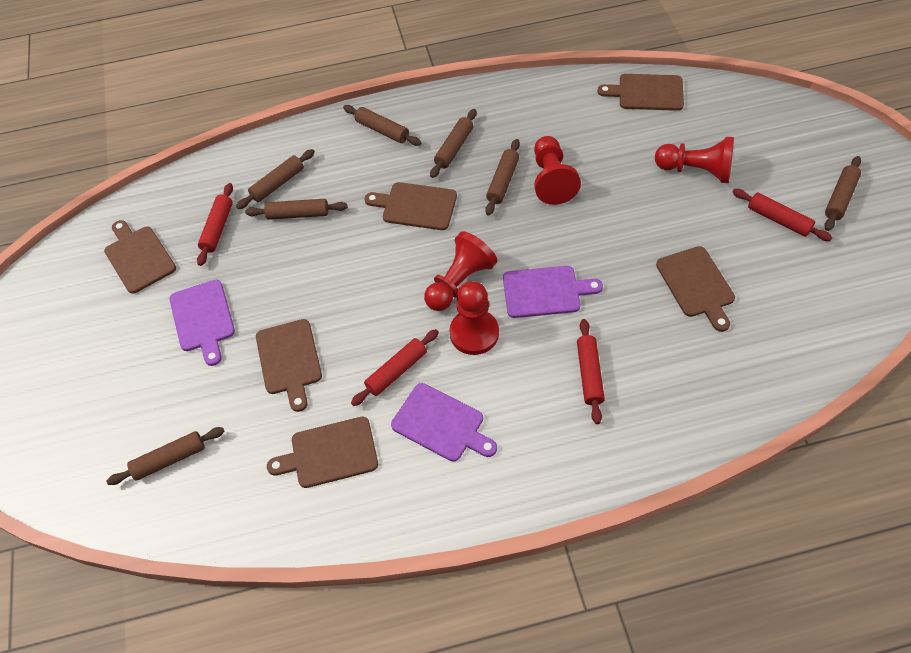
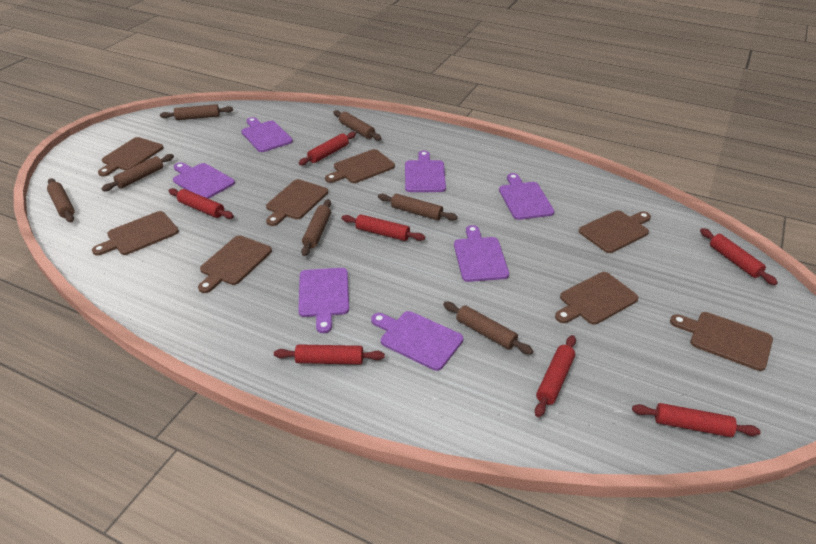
brown cutting board: [104,220,176,294] [256,319,322,412] [267,417,378,488] [365,182,457,230] [597,74,684,111] [656,246,735,332] = 6 -> [92,211,179,255] [98,137,163,176] [198,236,272,293] [266,179,328,226] [325,149,395,183] [555,272,639,325] [579,211,651,253] [670,312,773,371] = 8
purple cutting board: [169,280,235,366] [391,383,497,462] [503,266,603,318] = 3 -> [173,162,235,199] [241,117,293,152] [298,268,349,333] [371,311,463,371] [405,151,446,192] [454,225,509,282] [499,173,554,220] = 7
red pawn: [424,231,497,311] [449,281,499,355] [534,136,581,205] [655,137,734,183] = 4 -> none = 0
red rolling pin: [197,183,233,266] [351,329,439,406] [577,319,605,424] [732,189,833,241] = 4 -> [168,188,234,219] [274,344,385,365] [299,132,356,165] [342,214,425,241] [535,335,576,417] [632,403,761,437] [700,228,778,285] = 7

